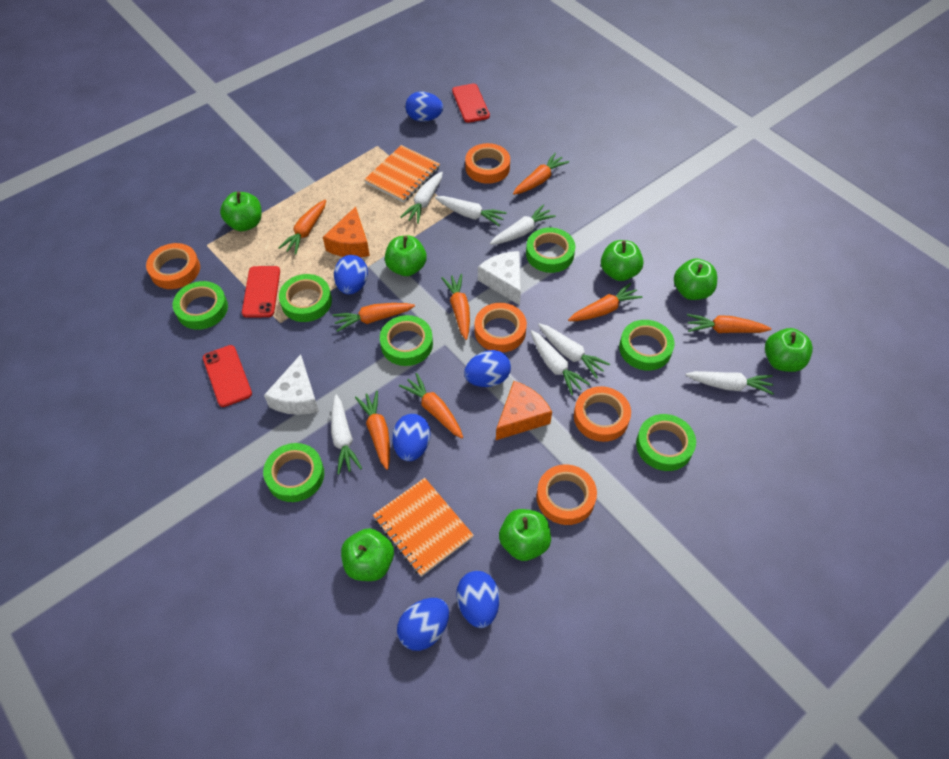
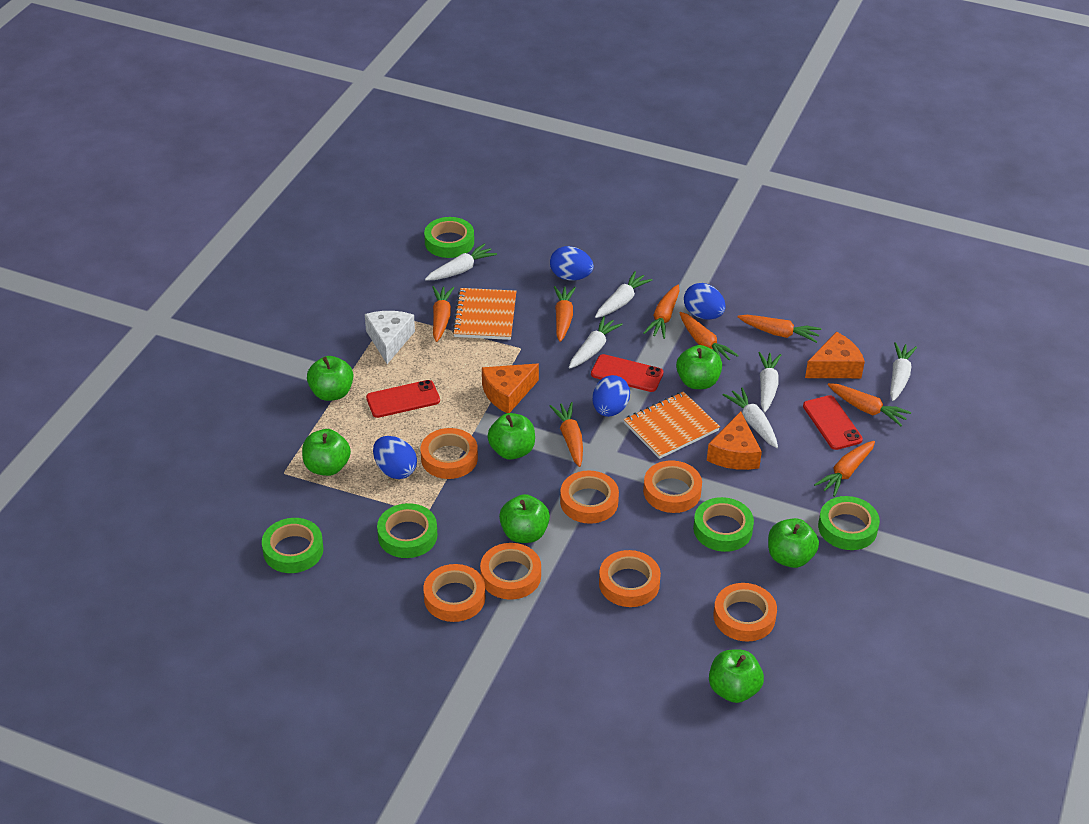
blue egg: [334,255,368,294] [392,414,431,461] [397,598,449,651] [405,91,443,122] [456,571,499,628] [464,350,511,387] = 6 -> [373,436,417,479] [550,246,594,280] [592,375,630,417] [684,283,726,320] = 4
green tape: [173,281,228,330] [263,443,324,502] [279,274,332,322] [380,315,433,366] [526,228,575,273] [619,320,675,371] [636,414,696,471] = 7 -> [262,518,323,573] [377,503,437,558] [424,217,474,258] [693,497,754,552] [818,496,880,550] = 5
orange cheese: [323,207,370,258] [496,381,552,440] = 2 -> [482,364,539,413] [707,411,762,470] [805,332,865,378] = 3
orange tape: [146,243,200,289] [465,143,510,184] [475,303,527,352] [537,464,597,525] [574,386,631,442] = 5 -> [421,428,478,479] [423,564,485,622] [480,543,541,600] [560,471,619,524] [599,550,661,607] [643,460,702,513] [714,583,777,642] = 7
white carrot: [331,394,362,474] [400,172,443,224] [435,196,507,226] [490,204,556,245] [530,330,590,395] [538,323,610,379] [685,371,774,395] = 7 -> [425,243,497,281] [569,316,623,369] [595,271,652,318] [723,387,778,448] [758,352,781,412] [890,342,917,401] = 6
white cheese: [264,354,319,415] [478,251,521,305] = 2 -> [365,311,415,364] = 1

